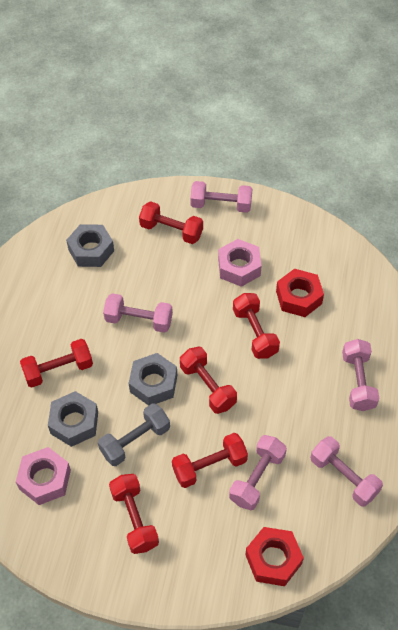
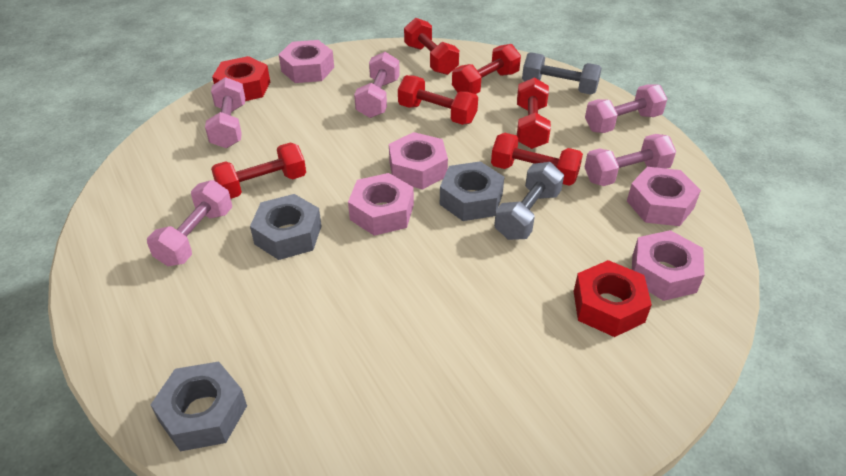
grey dumbbell: [98,403,170,466] = 1 -> [494,162,564,240] [522,52,602,95] = 2
pink nut: [16,447,71,505] [218,239,261,287] = 2 -> [279,40,334,83] [348,173,414,236] [389,132,448,190] [627,167,701,226] [632,230,705,301] = 5

